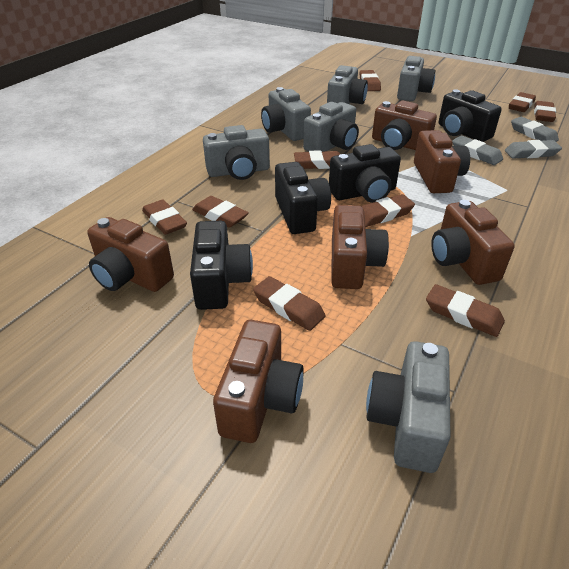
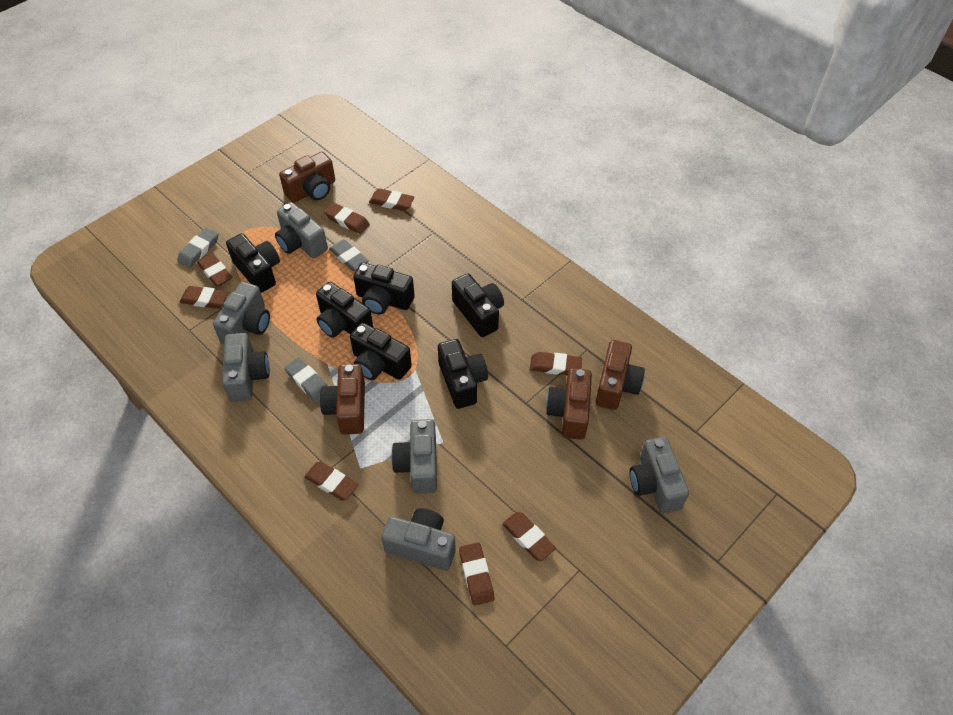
black camera: [190,221,253,310] [275,162,331,234] [329,144,401,203] [438,89,502,142] = 4 -> [226,233,280,293] [316,282,373,338] [350,322,412,380] [353,262,415,314] [438,339,488,409] [452,273,504,337] = 6
brown camera: [87,217,174,292] [213,320,304,443] [331,205,389,289] [372,101,437,150] [414,130,470,193] [431,200,515,285] = 6 -> [279,152,335,203] [320,364,365,434] [546,368,592,440] [596,340,645,410] = 4
brown eraser: [142,200,187,235] [192,196,249,228] [253,276,326,331] [294,150,340,169] [360,70,381,91] [362,194,415,227] [426,284,505,337] [509,92,536,112] [534,101,556,122] = 9 -> [179,286,228,309] [197,253,233,287] [304,461,358,501] [324,203,370,234] [369,189,414,211] [459,542,494,606] [502,512,556,561] [530,352,582,375] = 8

